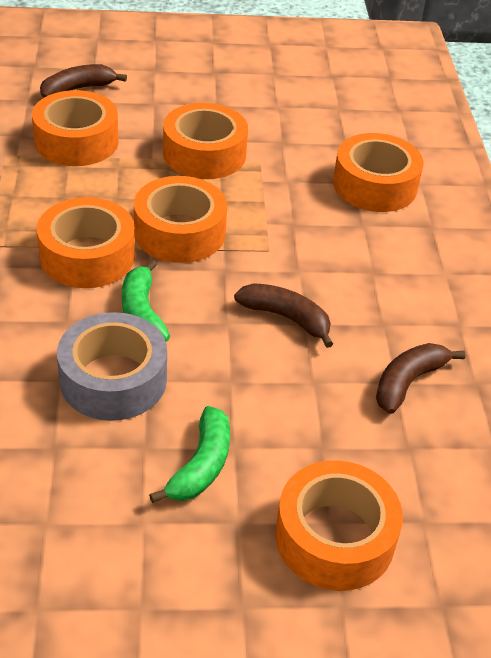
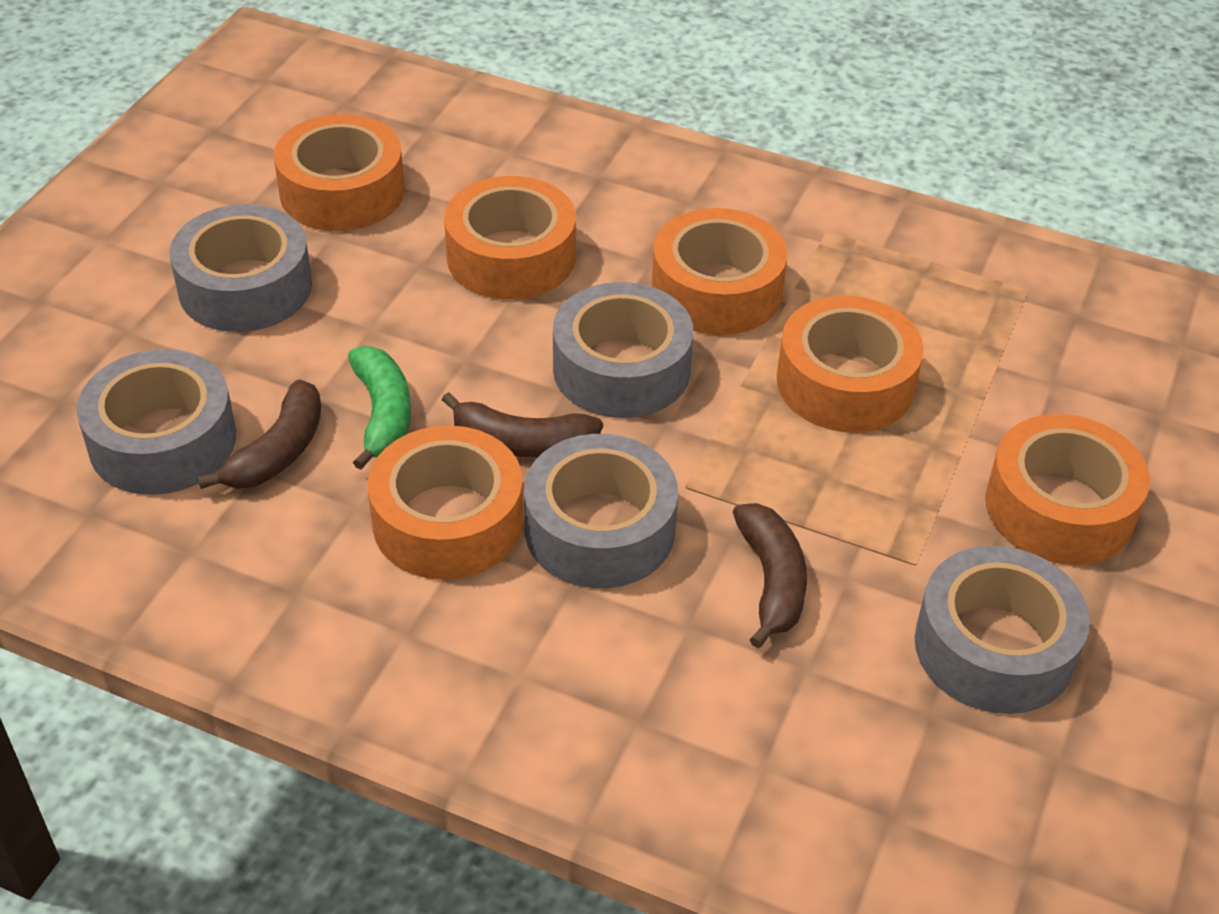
green banana: [122,260,170,341] [149,406,230,503] = 2 -> [348,346,411,470] = 1
grey tape: [57,312,167,421] = 1 -> [77,349,236,495] [170,204,312,332] [524,434,678,588] [553,282,693,418] [915,546,1090,714] = 5

